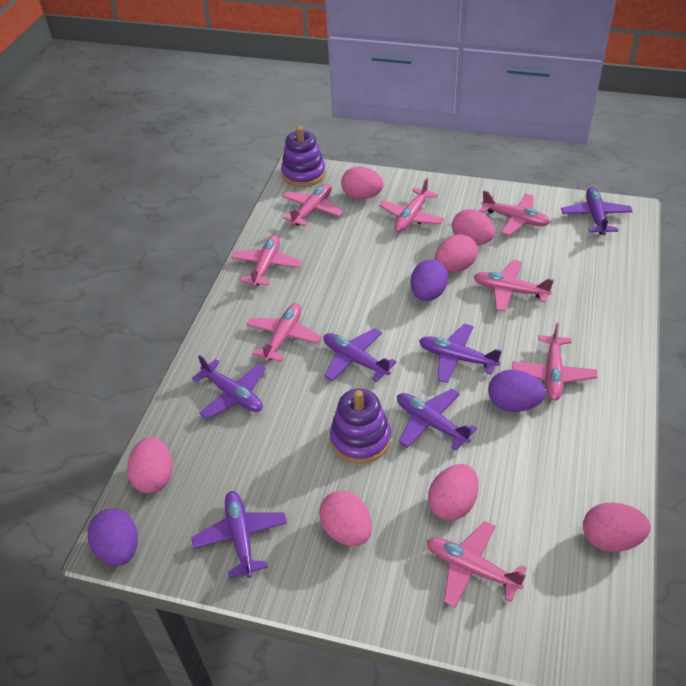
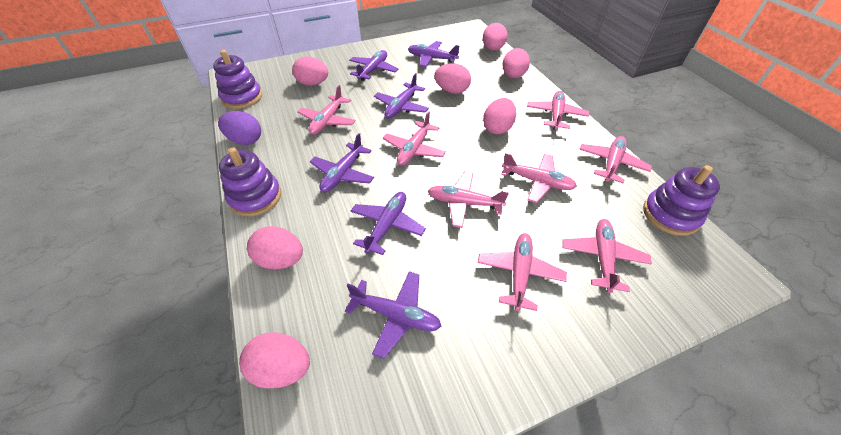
purple egg: [88,509,138,566] [410,260,448,301] [488,370,546,412] = 3 -> [218,111,261,145] = 1
purple stacking toy: [281,126,326,187] [330,389,391,464] = 2 -> [213,50,262,109] [219,147,281,216] [643,165,720,236] = 3

